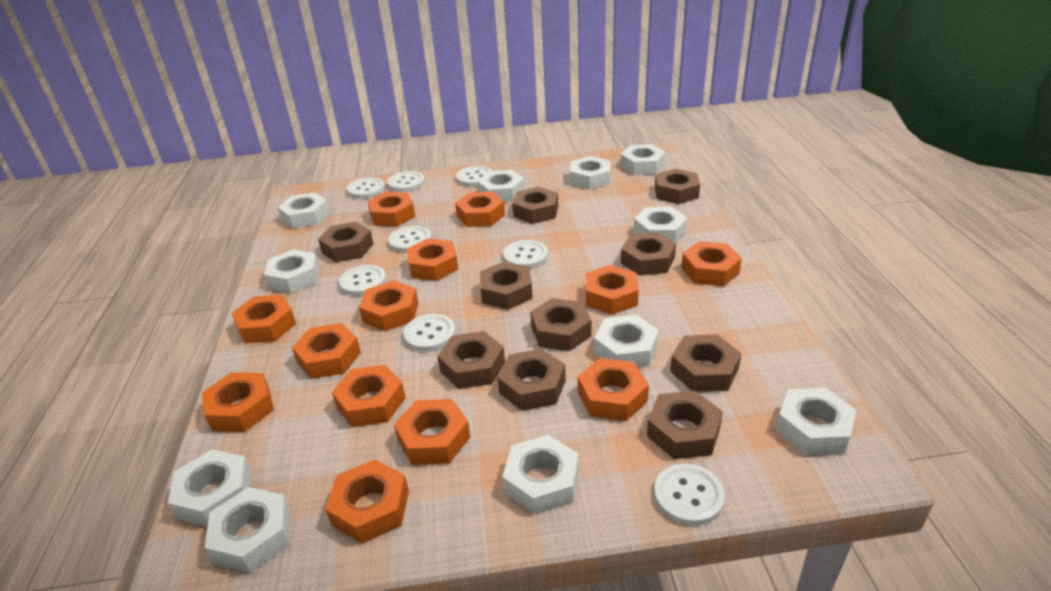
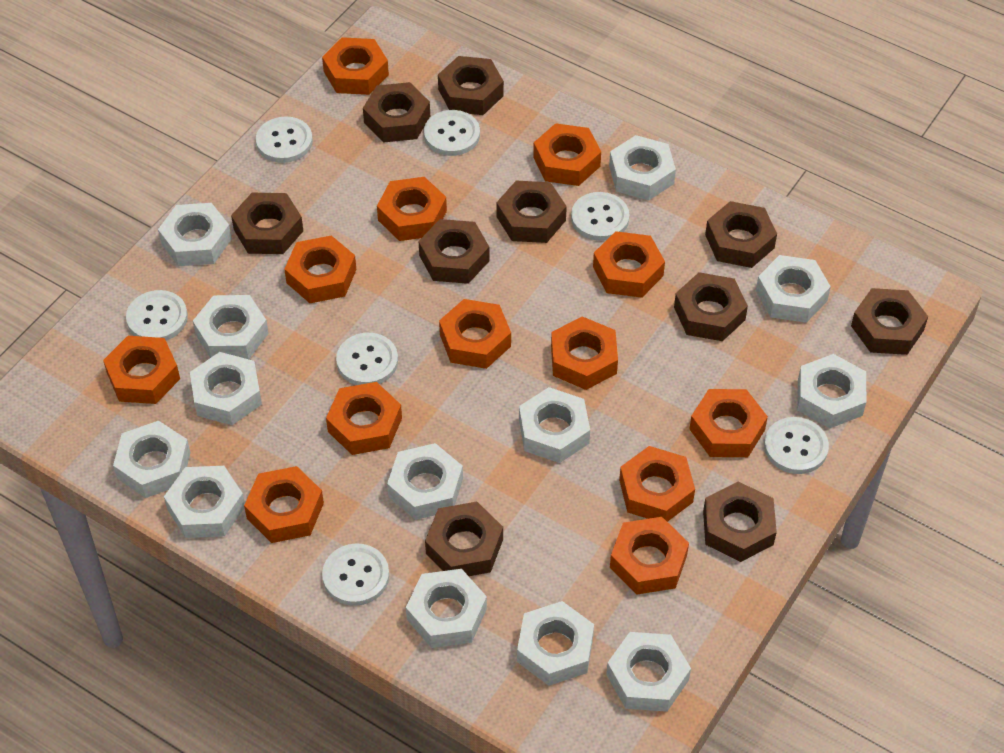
white button: [339,265,386,296] [347,177,385,199] [387,171,425,192] [388,226,431,253] [403,314,456,352] [456,166,492,187] [503,240,548,269] [654,464,725,526] = 8 -> [126,290,188,341] [256,116,313,163] [322,543,389,606] [336,333,398,385] [424,110,480,156] [571,192,629,241] [764,417,829,474] = 7
white nut: [168,449,252,527] [205,487,291,573] [264,249,319,294] [278,192,330,229] [477,170,524,202] [503,435,579,515] [570,156,610,190] [594,315,659,368] [620,144,666,175] [634,207,687,243] [775,388,857,455] = 11 -> [113,421,190,498] [158,203,232,266] [164,466,245,538] [190,352,262,425] [193,295,269,359] [387,443,463,520] [406,569,487,648] [517,601,594,686] [519,387,590,463] [606,632,691,712] [609,135,676,200] [756,255,831,323] [797,354,866,428] = 13

